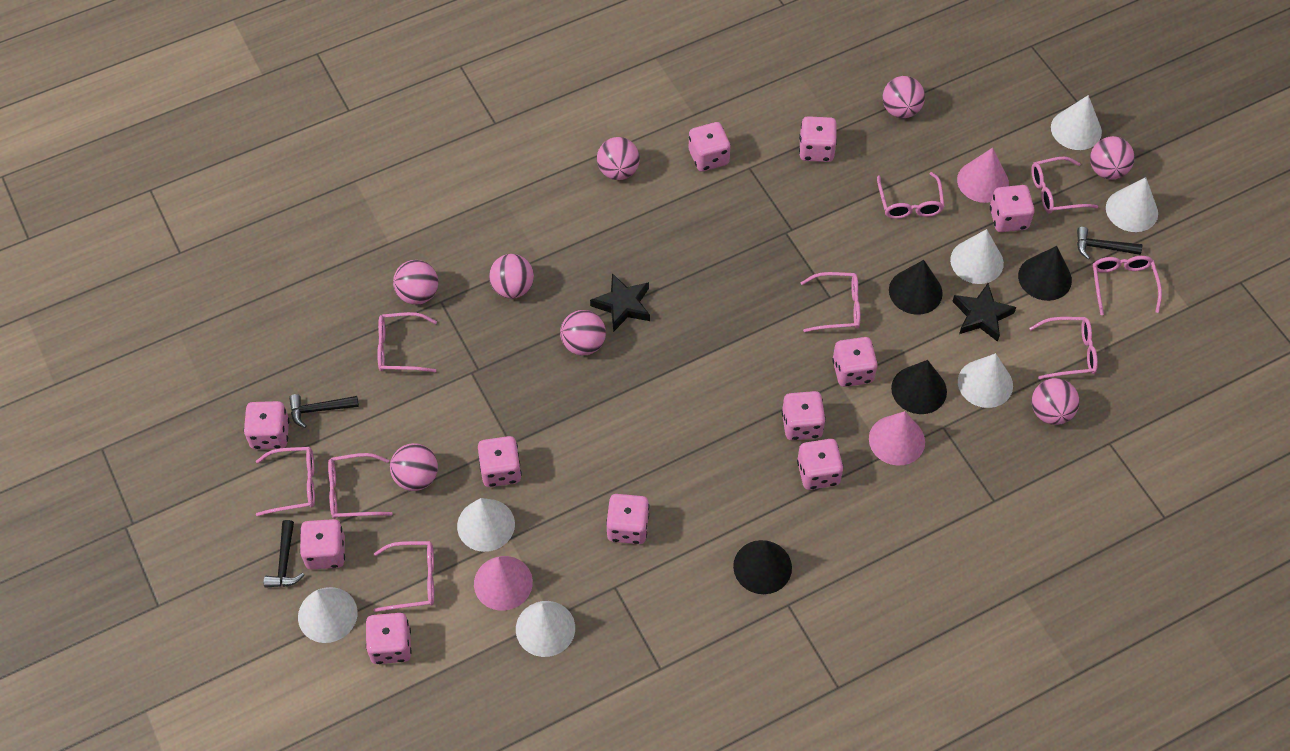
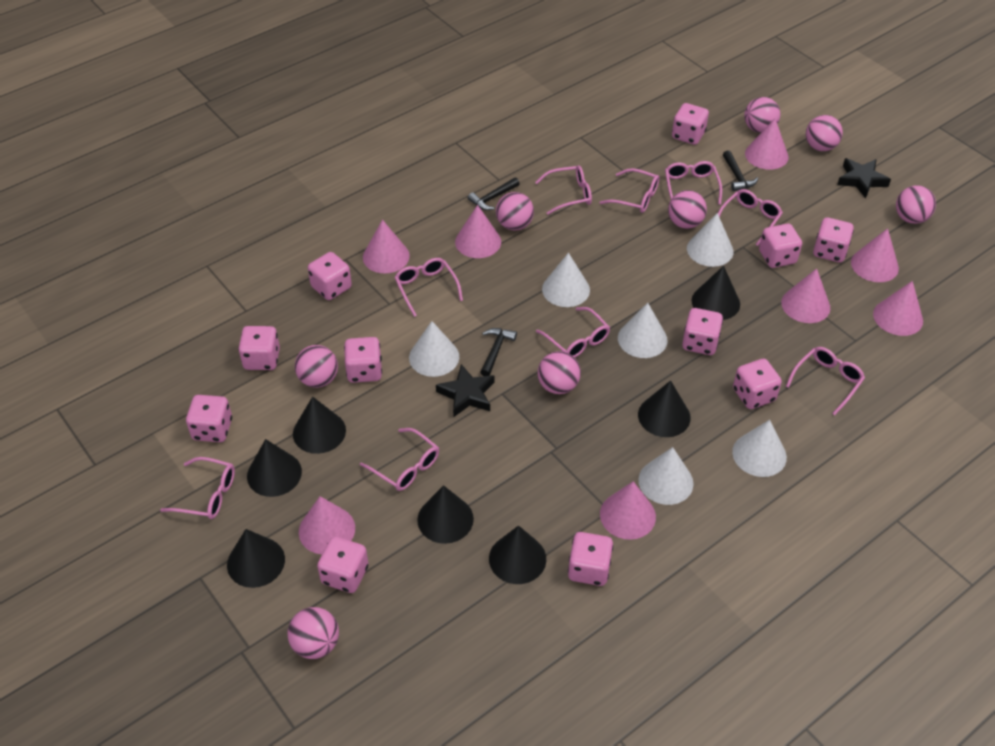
black cone: [733,540,792,594] [889,260,943,315] [891,360,947,414] [1018,246,1072,301] = 4 -> [227,529,285,588] [247,439,302,497] [293,397,346,454] [417,485,474,544] [489,525,546,584] [638,380,691,437] [692,266,740,320] = 7
pink cone: [474,556,533,611] [869,411,925,466] [957,148,1009,203] = 3 -> [299,496,355,554] [363,220,410,273] [455,205,501,258] [600,481,656,540] [745,119,788,170] [781,268,830,323] [851,228,899,282] [873,281,923,336] = 8
white cone: [298,587,358,643] [457,498,515,552] [516,601,575,657] [950,229,1004,284] [958,353,1013,408] [1051,95,1102,150] [1106,177,1158,232] = 7 -> [409,321,459,377] [542,253,590,307] [618,303,667,358] [638,447,693,505] [687,213,733,267] [732,420,787,477] = 6

